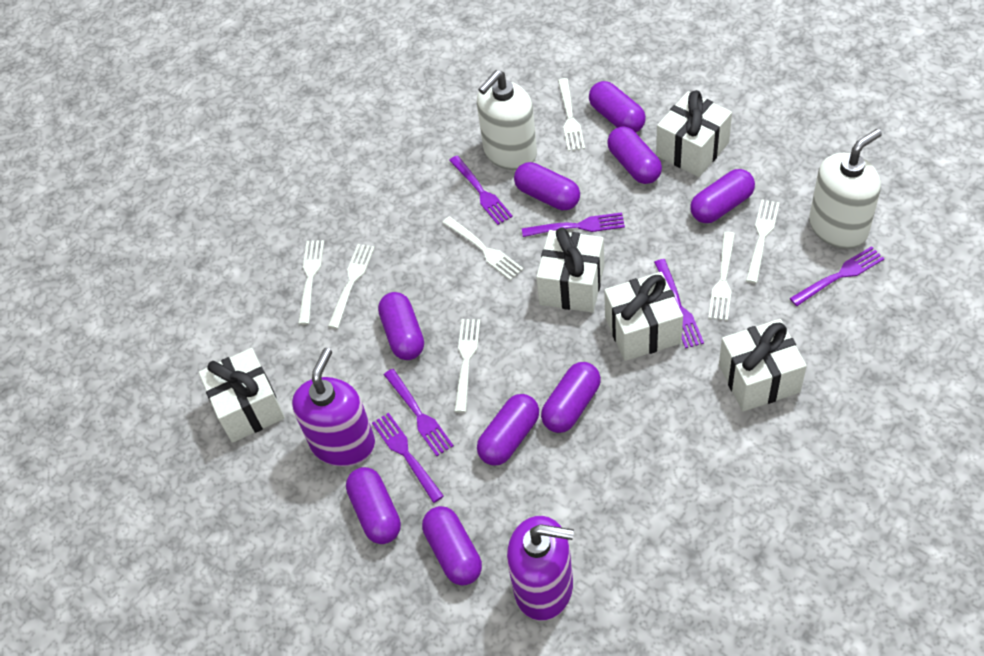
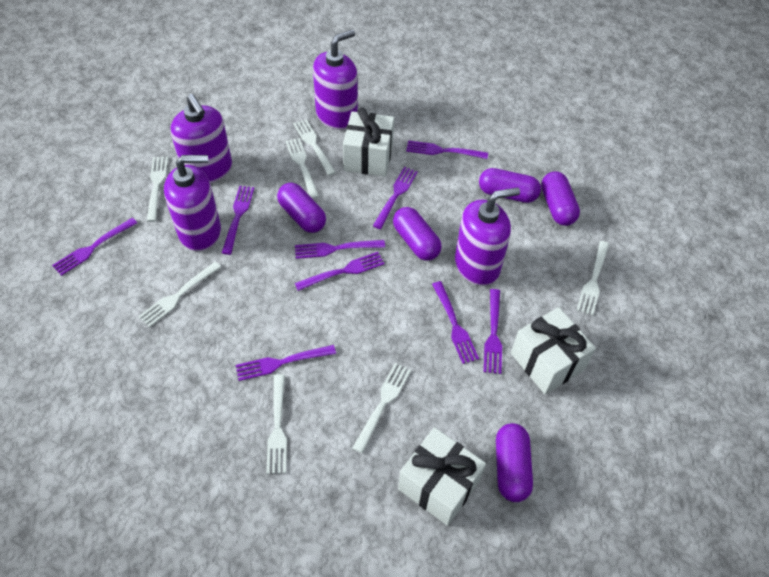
purple capsule: [346,467,401,544] [378,292,424,360] [422,506,482,586] [477,394,539,466] [514,162,580,210] [541,362,601,433] [589,81,646,133] [607,126,662,184] [690,169,755,223] = 9 -> [277,183,326,233] [393,207,442,261] [479,168,541,203] [496,423,533,502] [541,171,580,226] = 5
purple fork: [372,413,444,503] [384,369,454,456] [449,155,513,225] [522,212,625,237] [654,259,704,349] [790,246,884,306] = 6 -> [52,218,137,276] [222,186,254,255] [236,345,336,381] [295,240,385,259] [295,252,385,291] [373,167,418,229] [406,140,488,159] [432,281,479,364] [484,289,502,374] = 9
purple soap dispenser: [292,348,375,467] [507,516,574,621] = 2 -> [164,155,221,251] [171,94,232,183] [313,30,358,130] [455,187,520,286] = 4
white gift: [199,348,285,443] [536,227,604,313] [604,272,683,361] [656,90,732,177] [719,319,807,411] = 5 -> [343,108,394,177] [398,427,486,526] [511,307,596,394] = 3
white soap dispenser: [477,70,537,170] [809,129,882,249] = 2 -> none = 0

